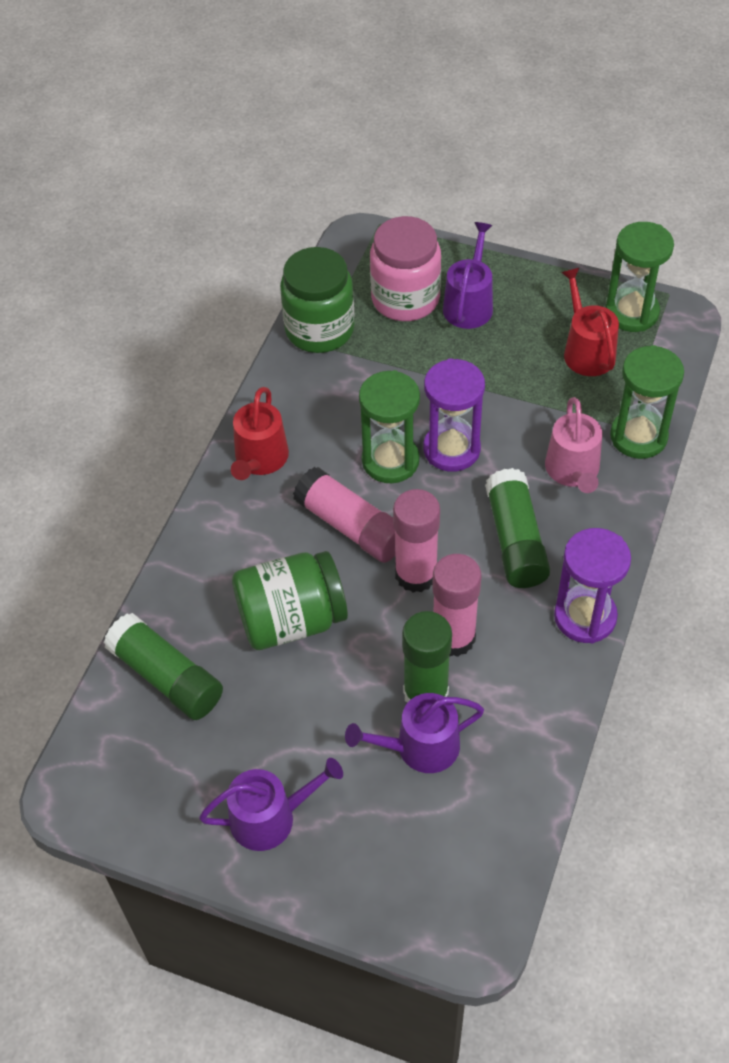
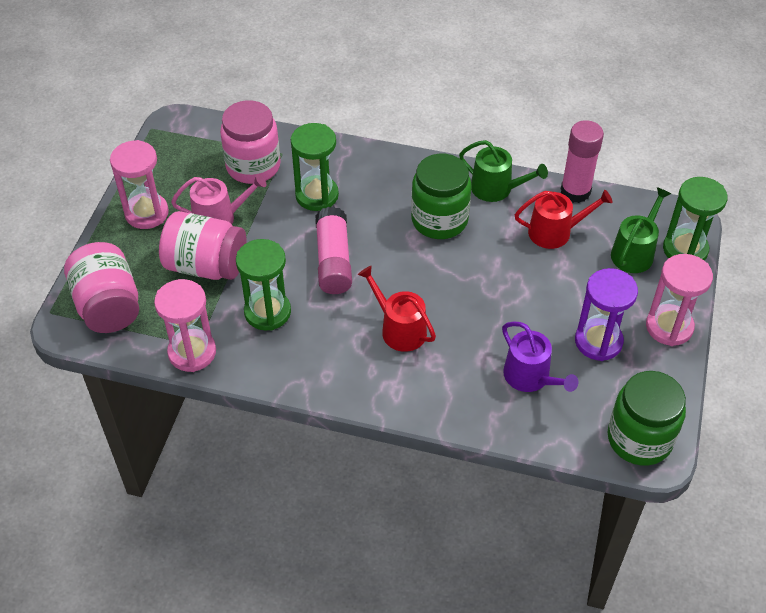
green glue stick: [104,613,223,720] [402,611,452,703] [485,468,550,588] = 3 -> none = 0
green watering can: none = 0 -> [459,140,548,202] [611,187,671,273] = 2
pink glue stick: [293,467,396,563] [393,489,440,592] [432,554,481,657] = 3 -> [315,207,352,294] [561,120,604,203] = 2
pink hourglass: none = 0 -> [110,140,169,229] [154,279,216,372] [646,254,713,346] = 3
pink jar: [370,216,441,321] = 1 -> [64,242,139,333] [159,211,246,280] [220,100,281,184] = 3
purple hourglass: [423,358,485,472] [554,528,631,643] = 2 -> [575,268,638,361] = 1
purple watering can: [199,758,343,851] [345,693,484,773] [443,222,493,329] = 3 -> [502,321,578,392] = 1

